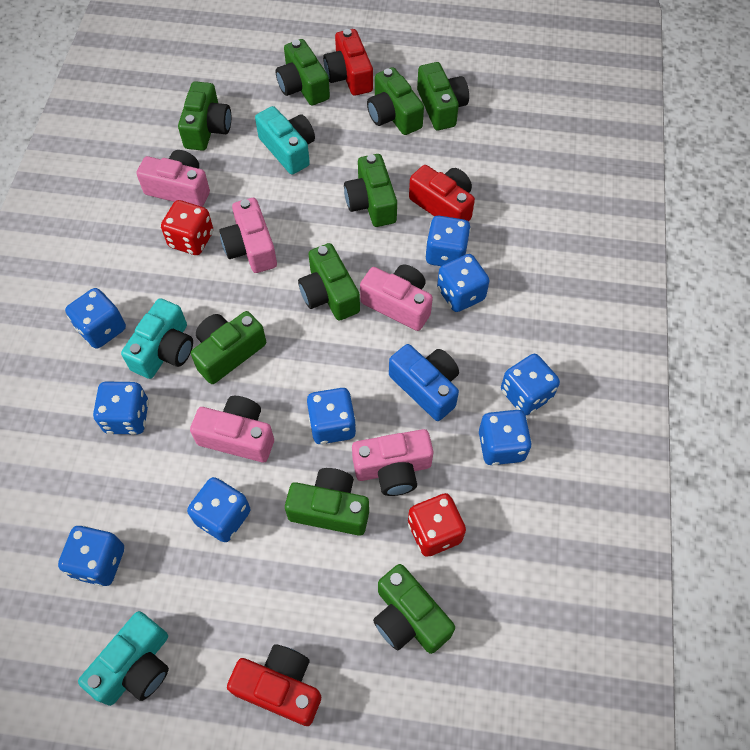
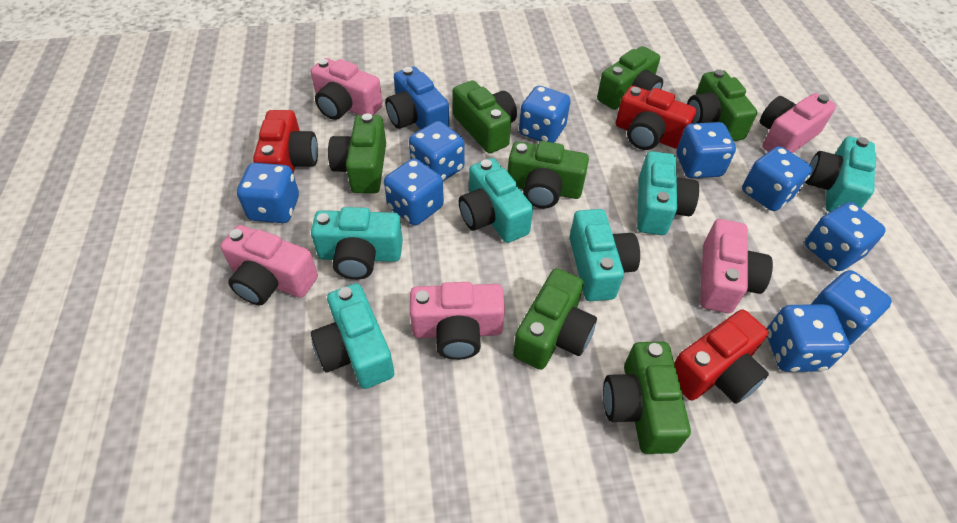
green camera: [178,81,231,151] [191,311,266,384] [276,39,330,105] [285,468,369,536] [298,243,360,321] [344,154,397,227] [367,67,424,135] [373,564,455,654] [417,62,469,130] = 9 -> [328,113,386,193] [452,80,517,153] [508,141,589,209] [513,268,597,370] [597,46,663,110] [603,342,691,454] [687,69,757,141] = 7
red dice: [161,200,213,255] [408,493,466,557] = 2 -> none = 0
turquoise camera: [78,611,169,706] [121,298,193,379] [255,106,315,175] = 3 -> [310,283,394,389] [311,207,403,280] [459,158,533,243] [569,209,640,301] [637,151,699,235] [805,137,876,212] = 6

